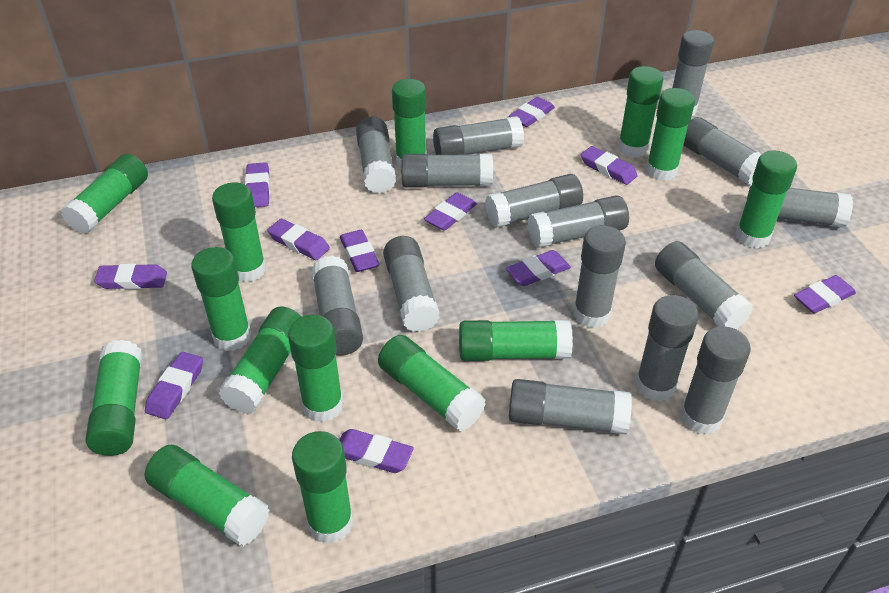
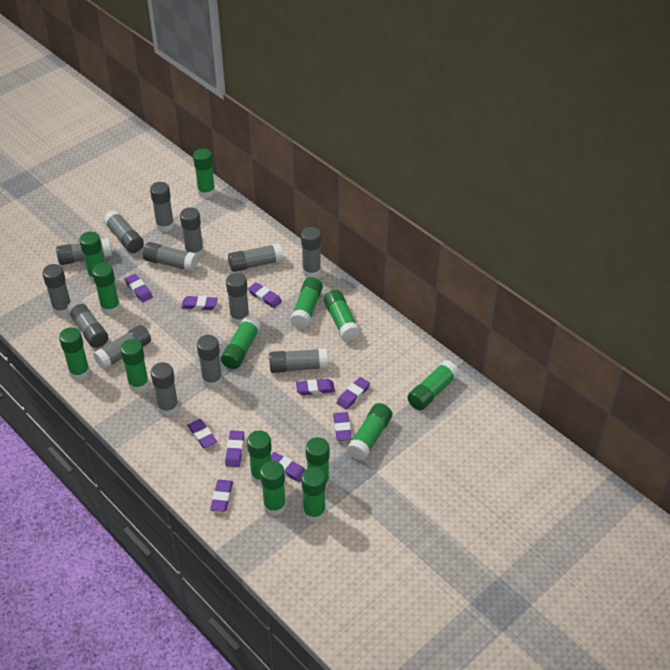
grey glue stick: [311,255,363,355] [356,116,396,194] [383,236,440,332] [401,154,493,188] [433,116,524,155] [485,174,583,228] [509,379,632,435] [528,195,629,248] [573,225,626,328] [636,295,699,402] [655,241,753,329] [672,30,714,116] [680,326,751,435] [683,117,762,186] [747,185,853,227] = 15 -> [42,264,71,316] [56,238,112,265] [66,299,108,348] [93,325,151,370] [103,210,144,253] [143,242,198,272] [150,182,174,232] [151,362,179,416] [180,207,204,257] [197,335,223,388] [226,273,249,325] [228,243,283,272] [269,348,328,373] [301,227,321,278] = 14
purple eraser: [94,263,167,289] [145,352,203,419] [245,162,270,207] [267,219,330,260] [339,429,414,473] [340,230,380,272] [424,192,477,231] [506,250,571,286] [509,97,555,127] [581,146,638,185] [794,275,856,314] = 11 -> [125,274,153,302] [181,296,217,310] [187,419,217,448] [210,480,233,512] [225,430,244,467] [248,282,282,308] [271,452,305,482] [296,379,335,395] [333,412,352,441] [337,377,370,409] = 10

